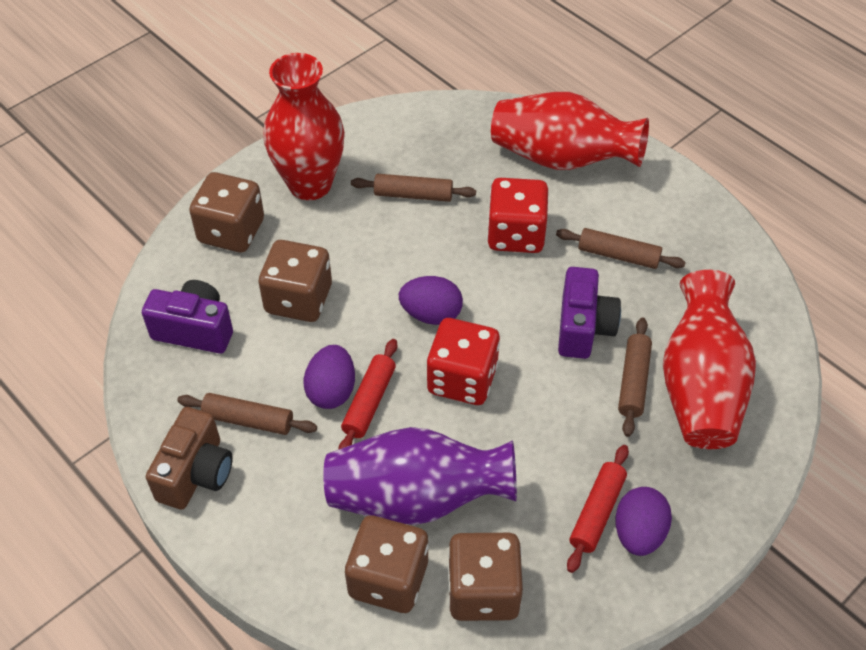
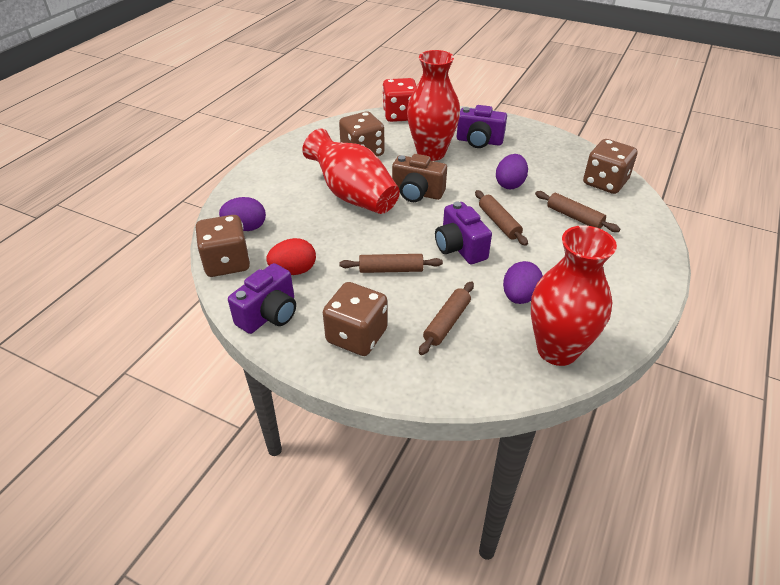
purple camera: [142,280,233,354] [558,267,621,359] = 2 -> [228,263,296,334] [435,201,492,264] [457,105,507,148] = 3
purple vase: [323,427,517,525] = 1 -> none = 0
red dice: [427,318,500,405] [487,178,548,253] = 2 -> [382,78,417,122] = 1
red egg: none = 0 -> [267,238,316,275] = 1
red rolling pin: [339,339,397,449] [567,445,629,573] = 2 -> none = 0

